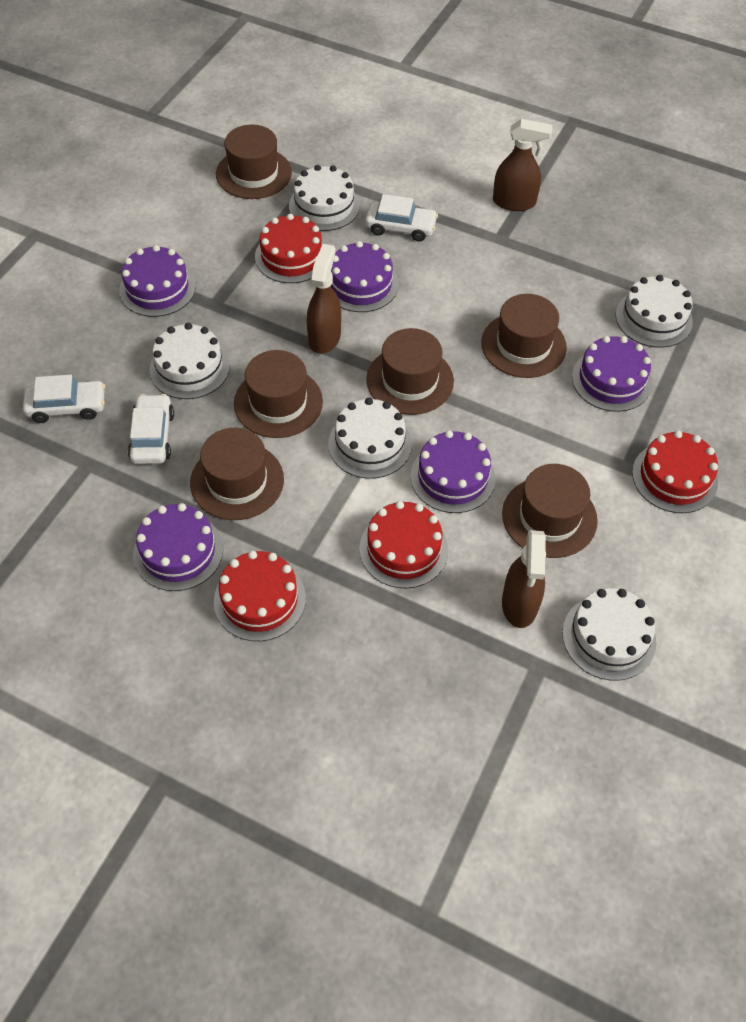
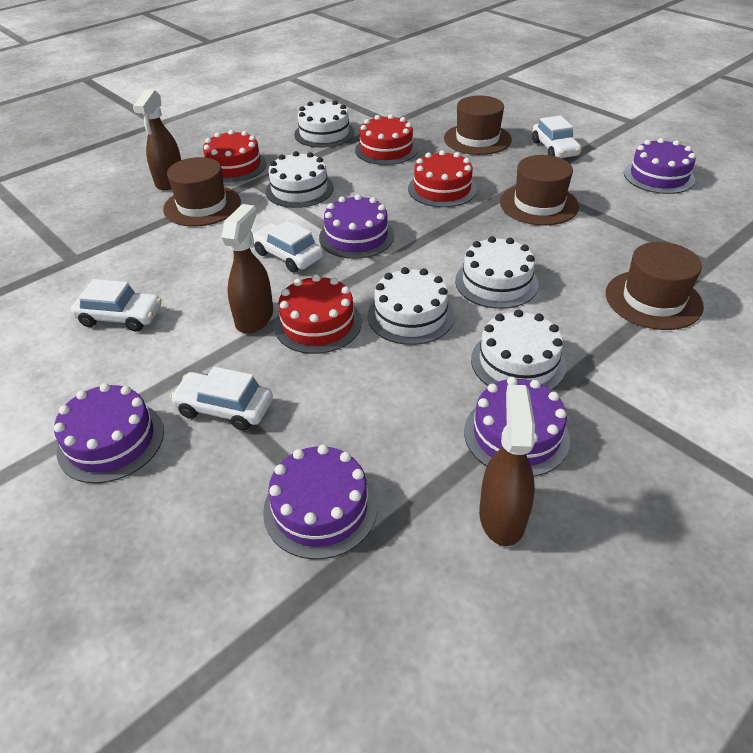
brown hat: [190,428,284,520] [216,125,292,199] [234,350,323,438] [366,328,454,415] [481,294,567,378] [502,464,598,558] = 6 -> [163,157,241,227] [444,96,512,155] [500,155,579,226] [606,242,704,330] = 4
white car: [23,375,105,423] [128,394,174,464] [365,194,438,242] = 3 -> [71,279,161,332] [170,367,273,431] [253,220,323,273] [532,115,582,158] = 4

